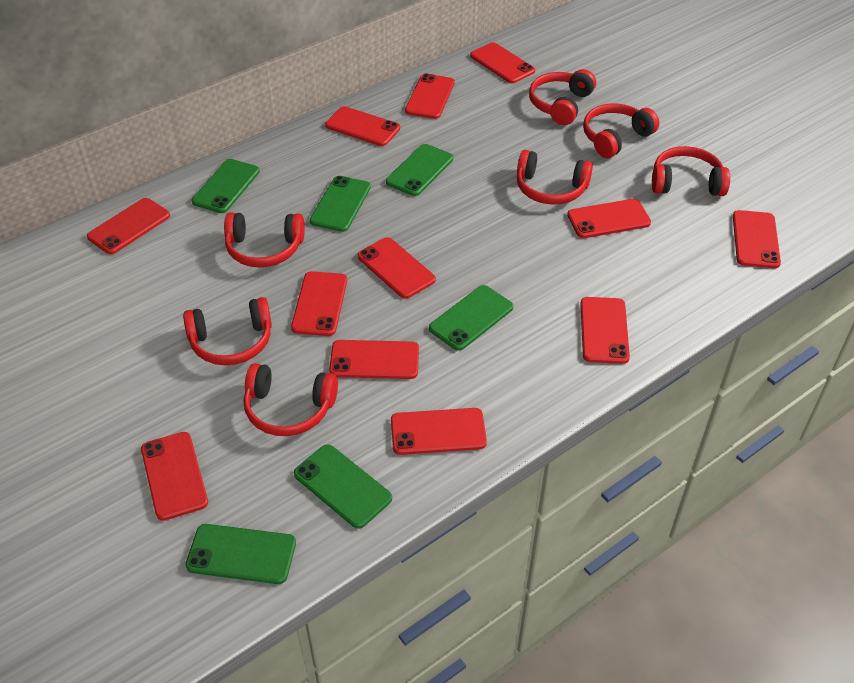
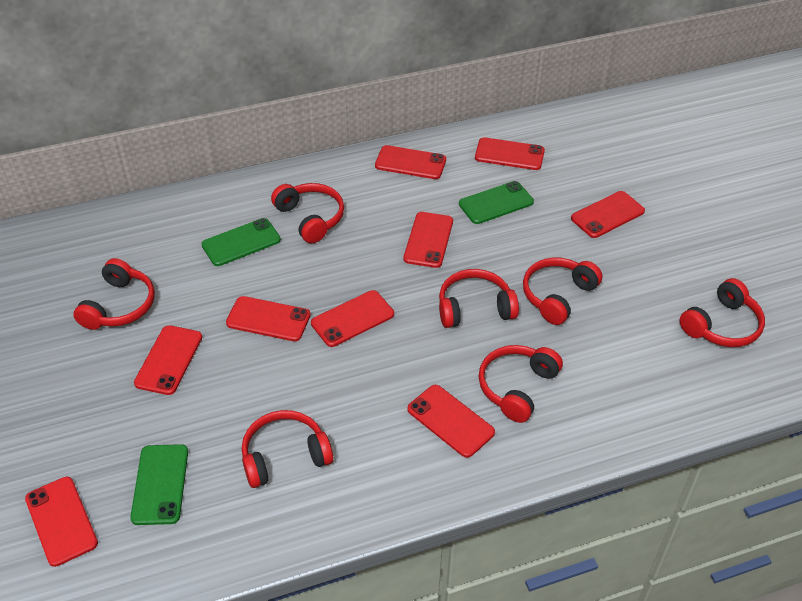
green phone: [186,524,296,584] [192,159,260,213] [294,444,392,529] [310,176,371,232] [386,144,453,196] [429,285,513,351] = 6 -> [130,444,188,525] [202,218,281,266] [459,181,534,224] = 3
red phone: [87,198,170,254] [141,432,208,521] [291,271,347,336] [325,106,400,146] [329,340,419,379] [358,237,436,299] [391,408,487,455] [405,73,455,119] [470,42,535,83] [567,199,651,238] [580,297,630,364] [733,210,781,268] = 12 -> [25,477,98,567] [134,325,202,395] [226,296,311,341] [311,290,394,347] [375,145,446,179] [404,212,453,268] [407,385,495,458] [475,137,545,170] [571,191,645,238] = 9

